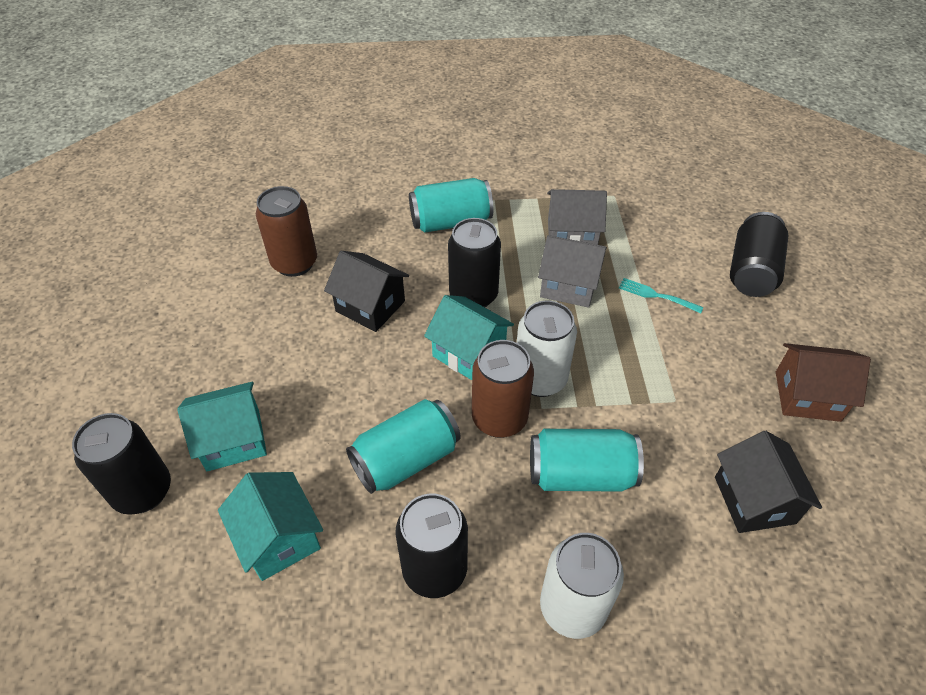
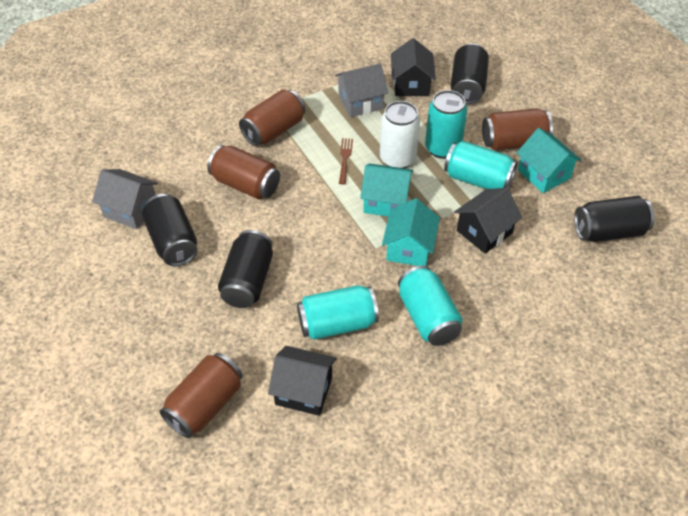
black house: [324,251,409,332] [715,431,822,533] = 2 -> [268,346,337,416] [391,38,436,96] [454,188,523,254] = 3
brown can: [256,186,317,277] [472,340,534,438] = 2 -> [160,353,243,438] [208,145,280,199] [239,89,305,146] [482,108,553,150] = 4
brown fork: none = 0 -> [339,138,353,184] = 1
brown house: [776,343,871,422] = 1 -> none = 0
turquoise can: [346,399,460,494] [409,178,494,232] [530,429,644,492] = 3 -> [297,285,379,340] [398,266,463,346] [425,90,467,159] [444,141,518,189] = 4
turquoise fork: [619,278,703,313] = 1 -> none = 0
white can: [517,301,577,397] [540,533,624,639] = 2 -> [380,101,420,168] = 1

